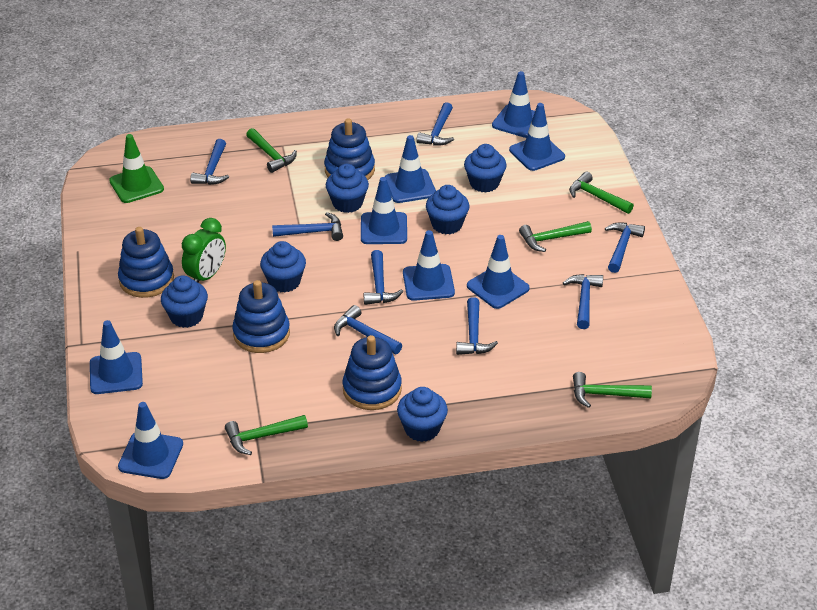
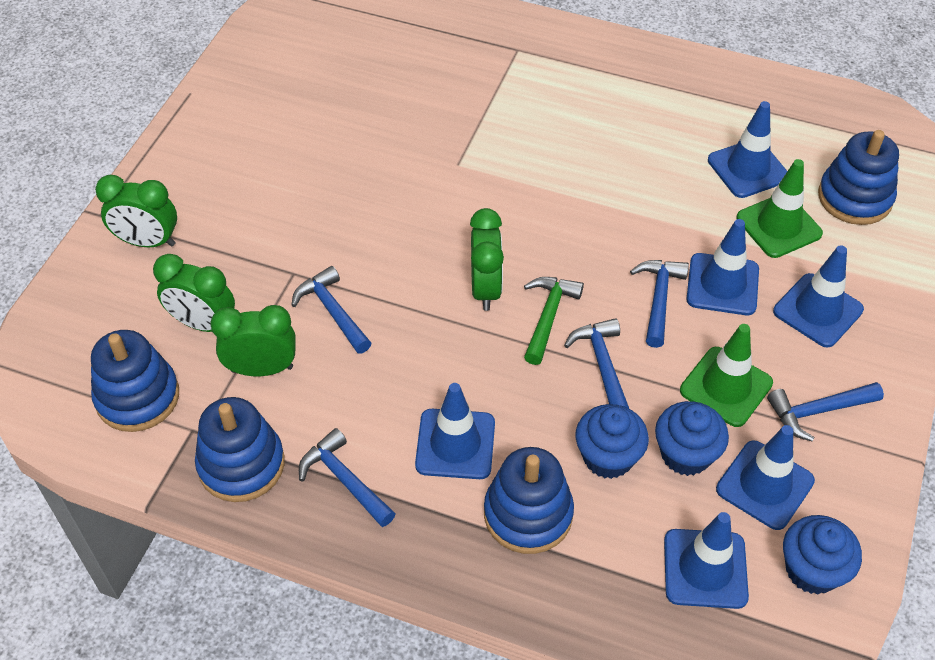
blue cupcake: [161,275,208,328] [260,241,306,292] [326,164,369,213] [397,387,448,442] [426,185,469,234] [464,144,507,193] = 6 -> [576,404,649,479] [655,401,729,476] [783,515,862,594] = 3
blue hammer: [190,139,229,185] [272,212,343,241] [334,305,402,354] [364,250,404,305] [416,102,454,146] [456,297,498,355] [563,274,603,329] [605,223,645,273] = 8 -> [292,266,371,354] [299,428,396,527] [564,318,629,409] [630,260,689,348] [767,382,884,442] = 5
blue traffic cone: [90,320,143,394] [118,402,183,479] [361,177,407,244] [385,135,436,203] [403,230,455,301] [467,235,529,309] [492,71,535,138] [509,103,565,171] = 8 -> [415,383,495,479] [664,512,749,609] [687,219,759,315] [708,101,787,198] [716,425,815,530] [773,245,864,348] = 6
green clock: [182,218,226,282] = 1 -> [95,175,177,247] [153,254,235,332] [210,305,296,376] [470,208,504,311] = 4
green hammer: [225,415,308,455] [246,128,297,173] [519,221,592,252] [569,172,634,214] [573,372,652,408] = 5 -> [524,277,584,365] = 1
green traffic cone: [109,134,164,203] = 1 -> [680,324,773,427] [737,159,823,258] = 2

